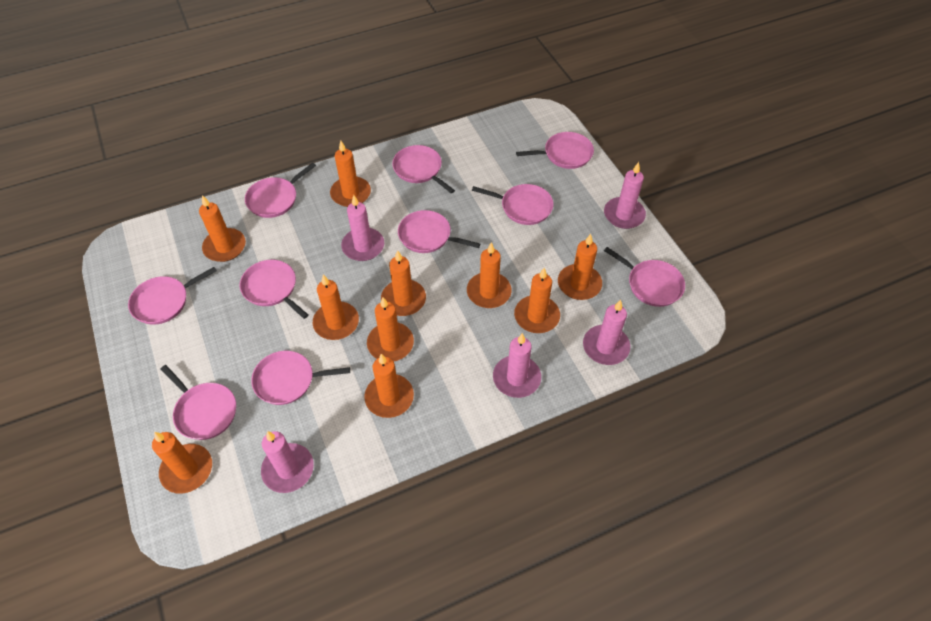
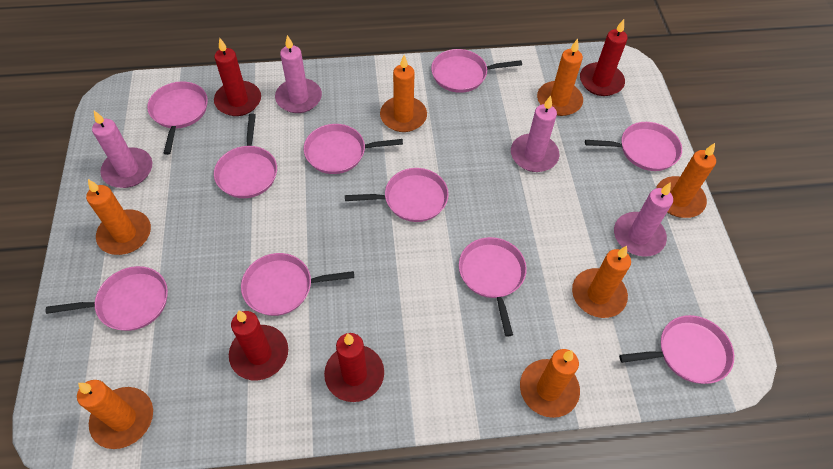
orange candle: [152,432,212,494] [199,195,246,262] [313,275,359,340] [330,141,371,207] [364,354,414,418] [367,297,414,362] [381,250,426,316] [467,242,512,308] [514,268,560,333] [558,234,602,300] = 10 -> [77,380,153,449] [86,179,151,255] [380,55,427,132] [520,349,580,418] [537,39,583,116] [572,246,631,318] [656,143,716,218] = 7
pink candle: [261,431,314,493] [341,195,384,261] [493,333,541,398] [583,300,630,365] [604,162,646,229] = 5 -> [92,111,152,188] [275,35,322,113] [511,96,560,172] [614,182,673,257] = 4
red candle: none = 0 -> [214,38,261,116] [229,310,288,380] [324,333,384,402] [580,19,628,96] = 4

